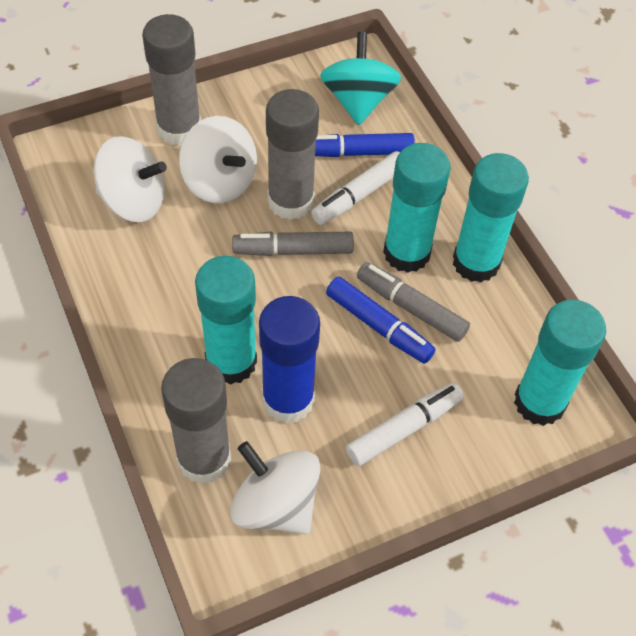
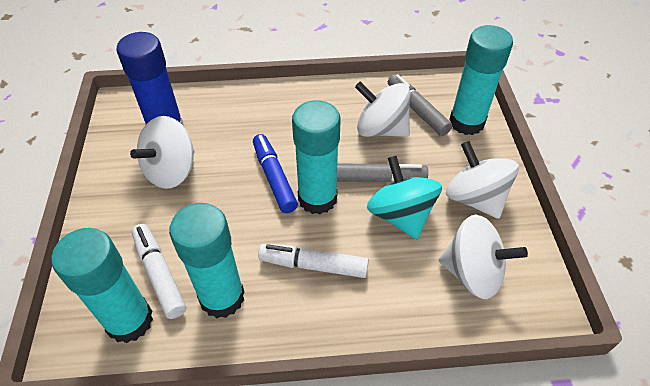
blue marker: [315,133,415,157] [326,277,436,364] = 2 -> [253,134,298,213] = 1
grey glue stick: [142,14,201,146] [161,358,231,484] [266,89,319,220] = 3 -> none = 0
white spinning top: [93,136,167,222] [179,116,257,203] [230,441,321,535] = 3 -> [130,116,195,189] [355,81,411,137] [439,215,528,299] [446,141,519,219] = 4

